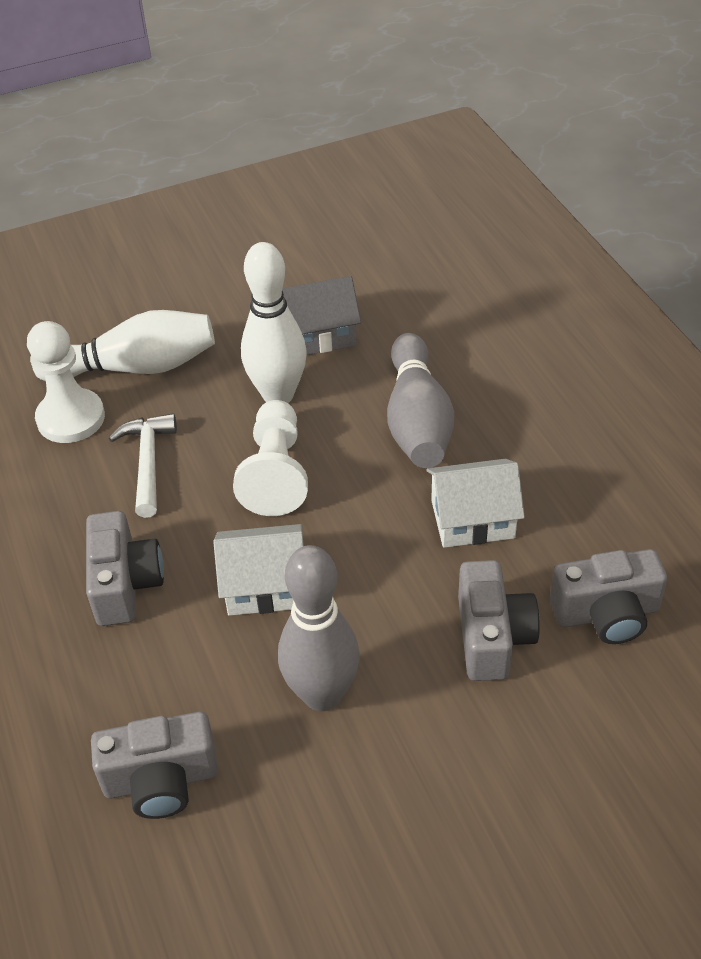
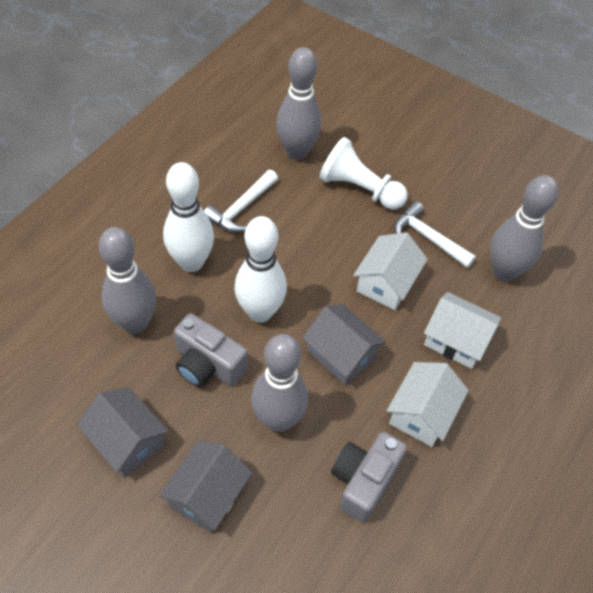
grey bowling pin: [278,545,360,711] [387,333,454,468] = 2 -> [99,227,156,334] [251,334,308,432] [276,47,321,160] [490,175,558,282] = 4
grey camera: [86,511,164,626] [91,712,218,819] [458,560,540,681] [550,549,667,644] = 4 -> [174,313,248,387] [331,432,407,523] = 2
grey house: [282,276,361,355] = 1 -> [77,387,169,477] [159,440,253,534] [302,304,386,386] = 3
white hammer: [109,413,177,518] = 1 -> [204,170,278,233] [394,201,476,268] = 2
white house: [213,524,304,616] [426,459,525,548] = 2 -> [353,232,428,310] [387,362,469,447] [424,292,501,369] = 3
white pawn: [27,321,105,443] [233,400,308,516] = 2 -> [319,137,408,210] = 1

